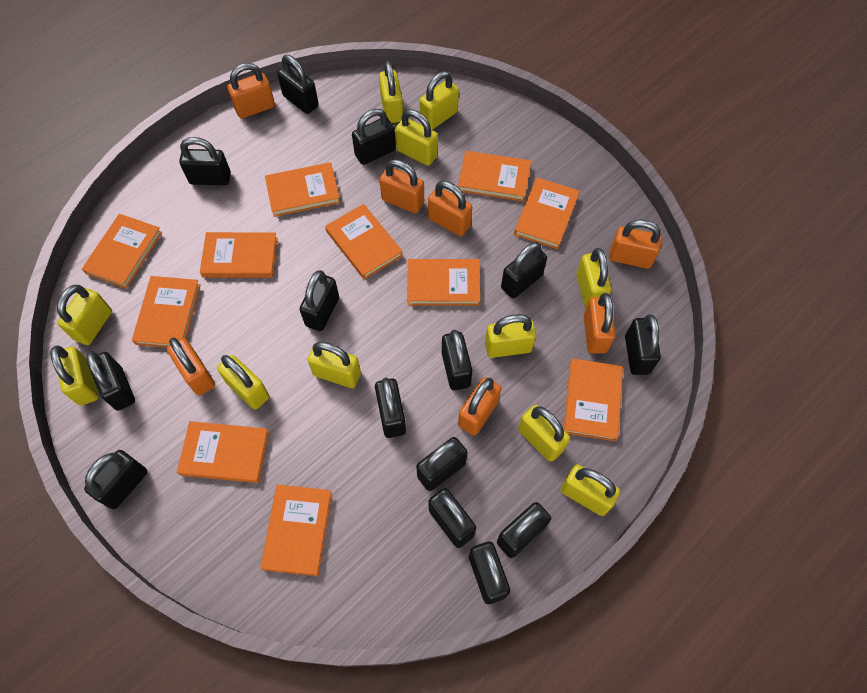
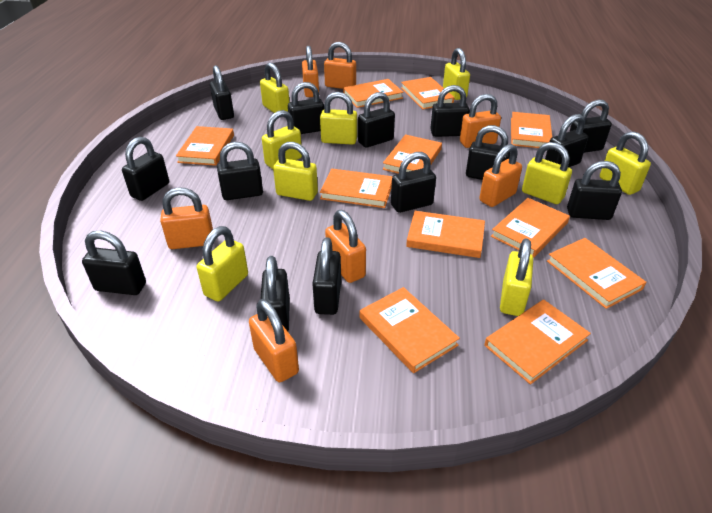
yellow padlock: [50,345,99,406] [57,285,112,345] [217,355,269,410] [308,342,361,388] [379,61,403,123] [395,109,438,166] [419,71,459,130] [485,314,536,358] [518,405,570,462] [561,464,620,516] [576,248,612,308] = 11 -> [197,226,248,301] [260,63,289,113] [262,110,302,169] [273,142,318,201] [320,92,357,145] [443,48,470,100] [500,238,533,316] [522,142,572,204] [600,131,651,195] = 9

